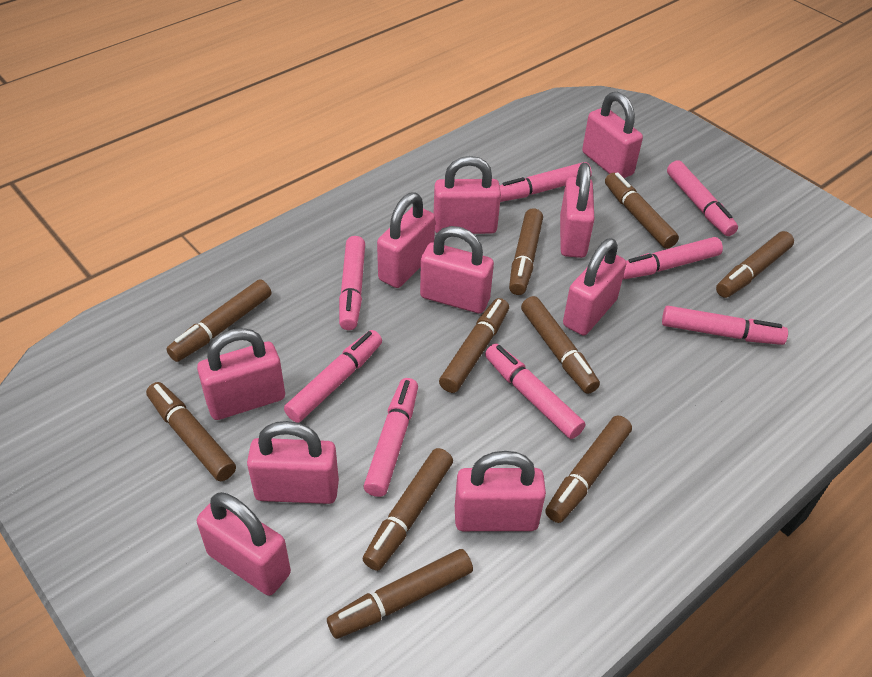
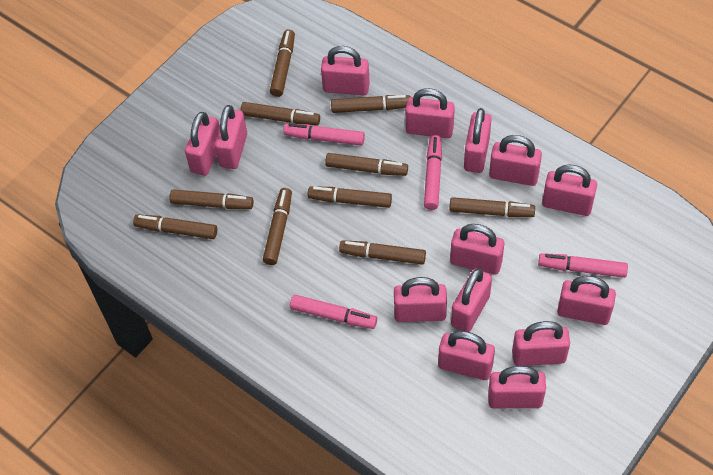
pink marker: [284,330,382,423] [339,236,365,330] [363,378,418,497] [485,344,585,439] [500,162,592,202] [623,237,723,279] [662,306,788,345] [667,160,738,236] = 8 -> [283,123,365,146] [290,295,377,329] [424,135,442,210] [538,253,628,278] = 4
pink padlock: [197,328,285,420] [197,492,291,596] [247,421,339,504] [377,192,435,288] [420,226,494,313] [434,156,501,234] [455,451,546,531] [560,163,594,258] [563,238,626,335] [582,92,643,178] = 10 -> [185,112,220,176] [215,105,247,169] [321,46,370,95] [394,277,447,322] [405,88,455,138] [438,331,495,380] [450,224,504,274] [451,268,492,332] [464,108,491,173] [488,366,546,408] [489,135,542,186] [512,321,570,366] [542,164,597,216] [557,276,616,325] = 14

